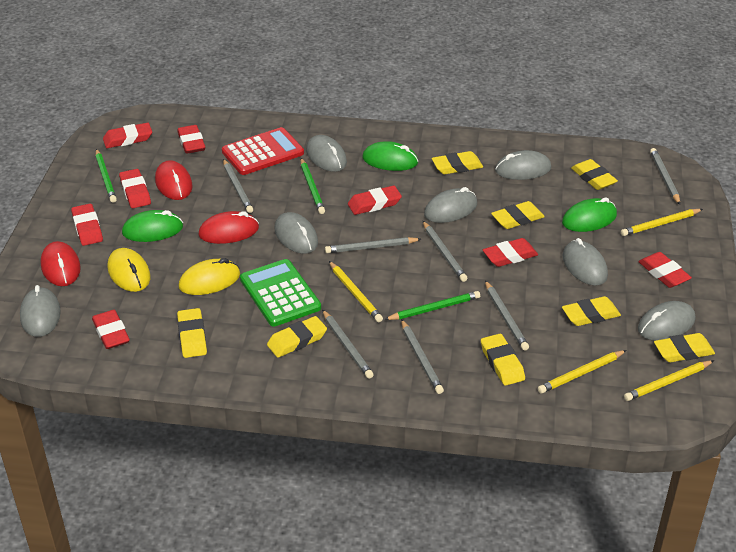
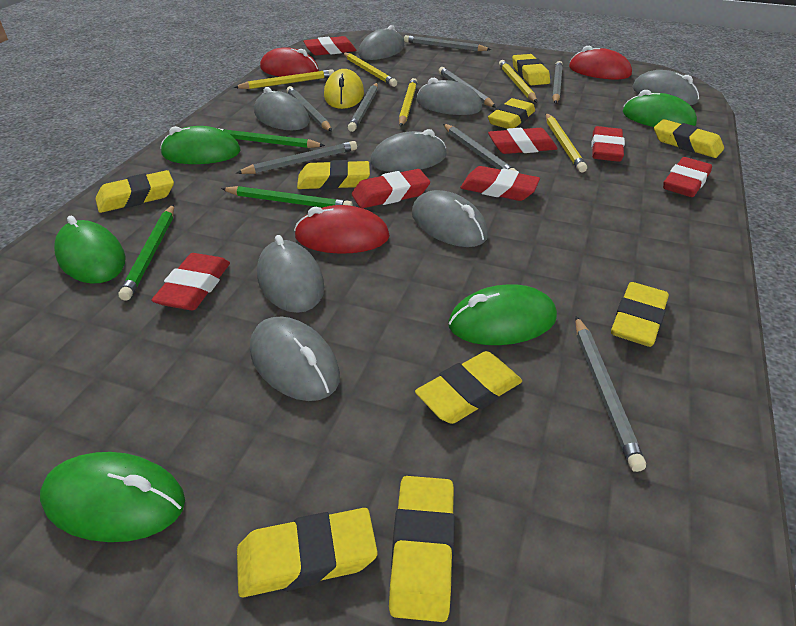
green calculator: [240,259,321,326] = 1 -> none = 0
green mouse: [122,210,183,242] [362,141,418,171] [562,197,617,232] = 3 -> [40,452,185,542] [54,216,126,284] [160,126,241,164] [448,284,557,345] [623,90,697,127] = 5
grey mouse: [20,285,61,337] [274,212,318,254] [306,135,347,172] [424,187,477,223] [495,150,551,180] [562,238,608,286] [638,301,695,341] = 7 -> [250,317,340,401] [254,87,310,130] [257,235,324,313] [358,25,404,60] [370,129,447,172] [412,190,488,247] [416,78,482,115] [632,70,699,105] = 8
grey pencil: [223,159,253,213] [322,309,374,379] [325,237,421,253] [401,319,444,394] [423,221,468,282] [485,281,529,351] [650,148,680,205] = 7 -> [236,141,357,174] [287,86,332,131] [348,83,378,132] [404,35,491,51] [439,67,496,107] [443,124,517,171] [552,61,563,104] [575,316,646,472] = 8
red calculator: [222,127,304,175] = 1 -> none = 0
red eraser: [71,204,103,246] [92,310,130,349] [103,123,152,148] [119,169,151,208] [177,125,206,154] [348,185,402,215] [483,238,538,267] [638,252,692,288] = 8 -> [151,253,230,310] [303,36,357,56] [352,169,430,208] [460,166,540,201] [488,128,558,154] [591,126,625,162] [663,157,712,197] = 7
yellow eraser: [177,308,207,358] [267,316,327,358] [432,151,483,174] [481,333,525,386] [491,201,545,229] [562,296,621,326] [571,159,618,190] [654,333,715,362] = 8 -> [95,170,174,213] [237,508,378,597] [297,160,370,190] [389,476,455,622] [415,351,522,424] [488,98,535,129] [512,54,550,85] [611,282,669,347] [654,119,724,158] = 9
yellow mouse: [108,248,151,292] [179,258,240,295] = 2 -> [324,69,364,109] = 1
yellow pencil: [329,261,383,322] [538,350,627,394] [621,209,703,236] [624,360,714,401] = 4 -> [234,69,334,89] [343,53,397,87] [399,78,417,127] [499,60,537,102] [546,113,587,173] = 5

